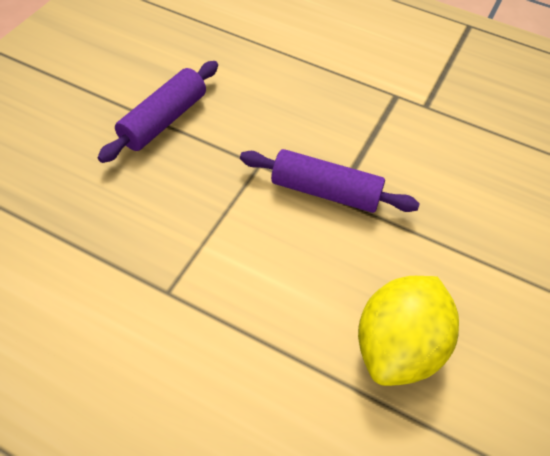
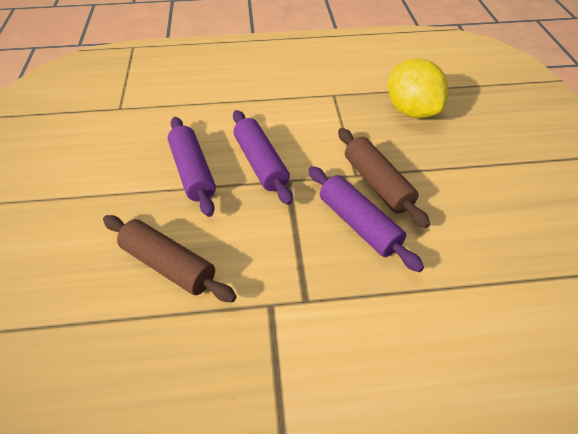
brown rolling pin: none = 0 -> [103,215,236,303] [338,128,430,228] = 2
purple rolling pin: [98,61,218,163] [240,149,420,213] = 2 -> [168,117,216,217] [233,110,293,205] [308,166,424,272] = 3

